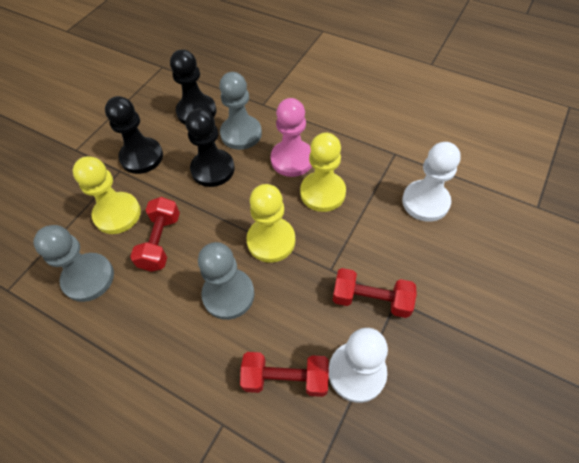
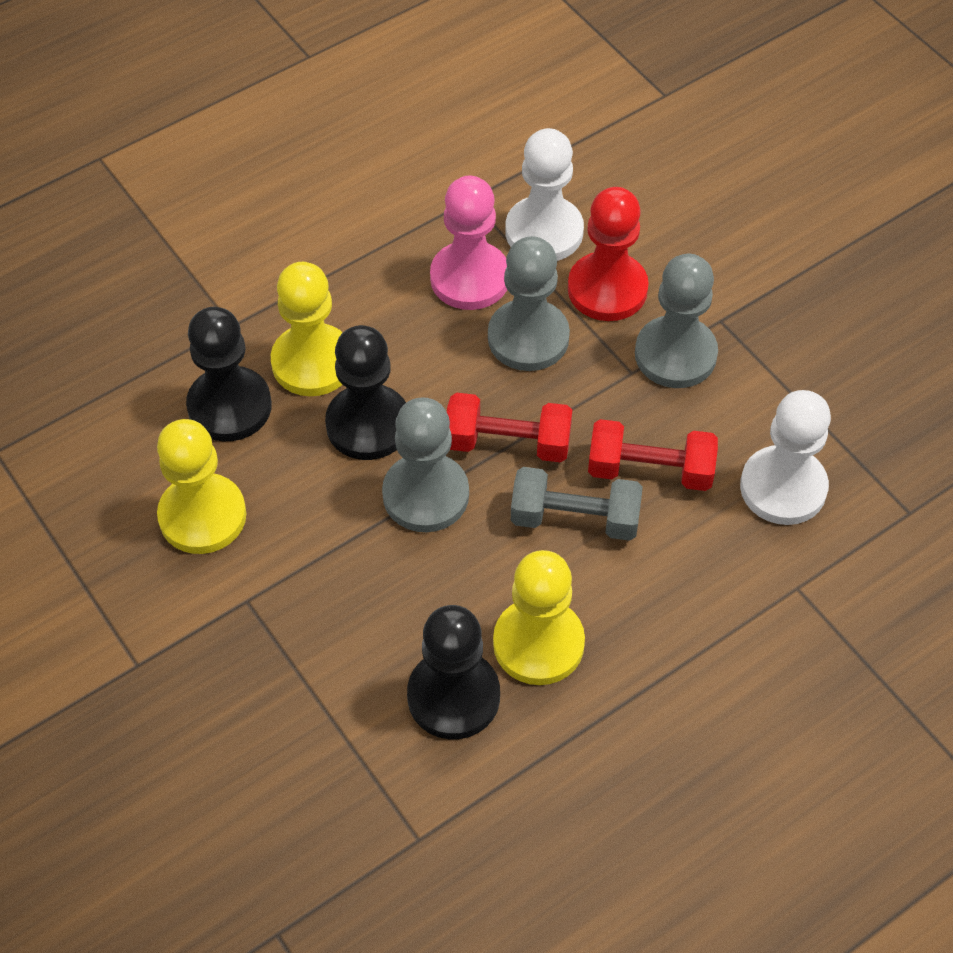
grey dumbbell: none = 0 -> [511,467,643,541] = 1
red dumbbell: [130,197,180,272] [240,352,329,397] [333,268,417,318] = 3 -> [447,393,572,462] [588,419,718,491] = 2
red pawn: none = 0 -> [568,187,649,321] = 1

